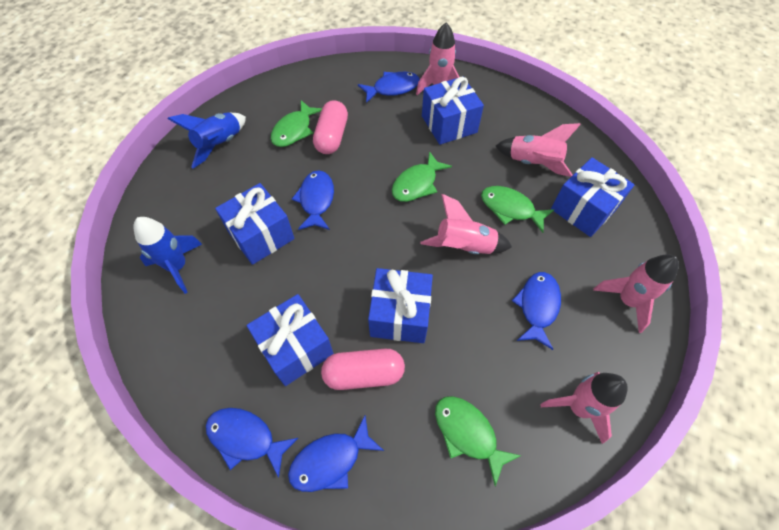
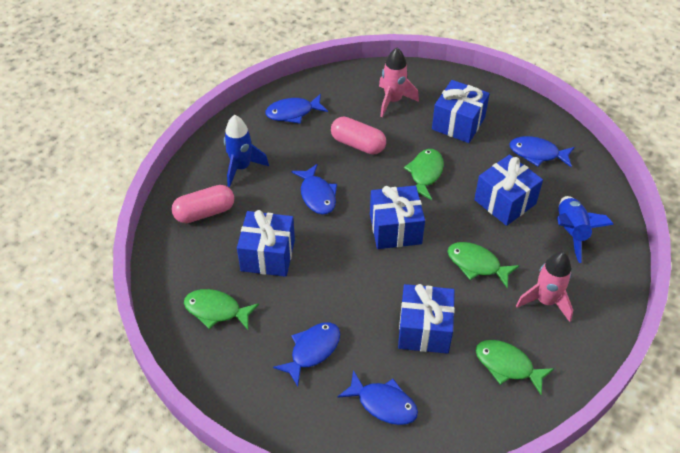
pink rocket: [416,22,459,95] [421,194,512,254] [496,123,581,177] [540,372,628,444] [593,254,679,333] = 5 -> [379,48,419,117] [516,252,573,322] = 2

